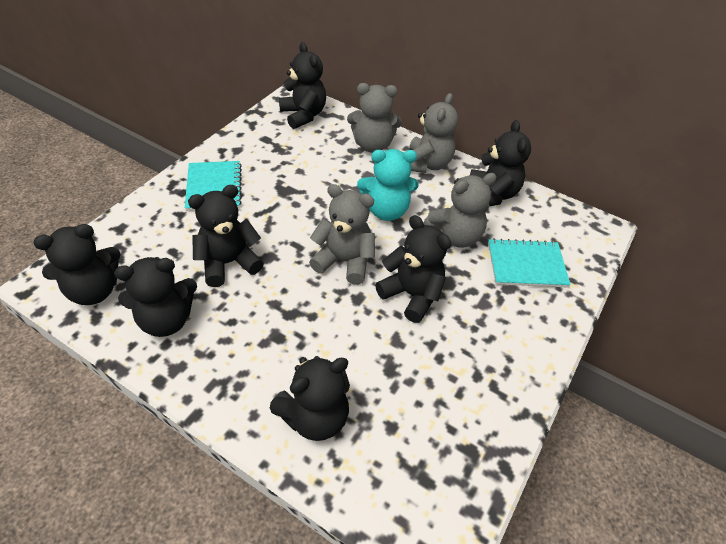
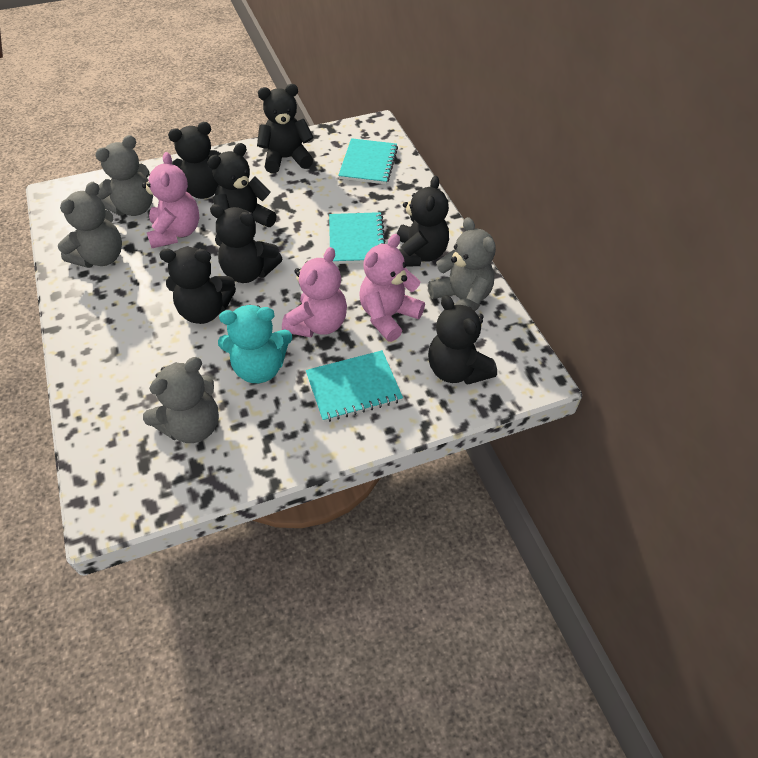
pink teddy bear: none = 0 -> [142,152,199,248] [282,247,347,337] [360,234,425,342] = 3
turquoise notebook: [185,161,242,211] [488,238,571,287] = 2 -> [306,350,403,422] [329,212,385,264] [338,138,398,184] = 3

